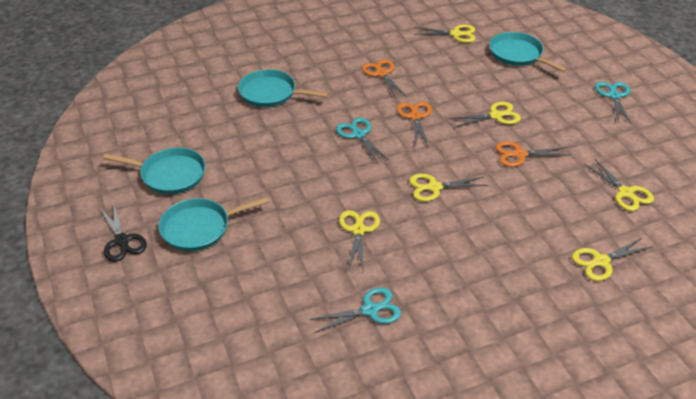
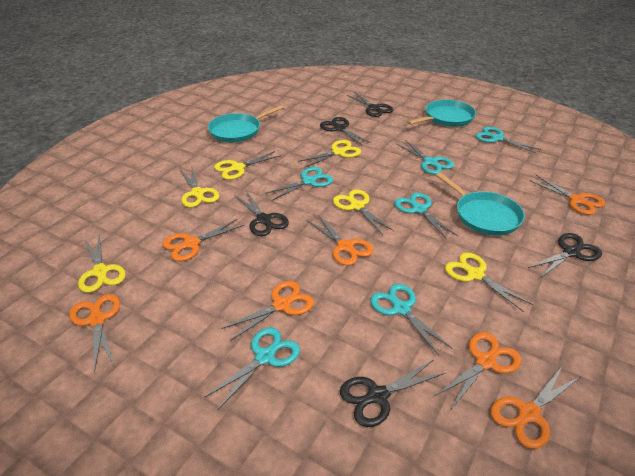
black scissors: [100,202,147,262] = 1 -> [234,191,289,236] [320,117,371,145] [340,360,445,427] [347,92,393,117] [528,233,602,278] = 5
orange scissors: [362,59,407,98] [397,102,432,147] [495,141,570,167] = 3 -> [70,294,120,372] [163,219,244,261] [221,281,314,341] [308,215,373,266] [435,332,522,409] [491,365,580,449] [529,175,605,215] = 7
turquoise pan: [103,148,206,194] [158,197,268,251] [238,69,328,107] [489,32,567,72] = 4 -> [208,105,284,142] [408,100,476,127] [436,172,525,235] = 3
turquoise scissors: [309,287,401,333] [336,118,390,163] [595,82,631,124] = 3 -> [204,327,300,410] [265,167,333,201] [370,284,453,356] [394,193,458,240] [397,140,454,174] [476,127,541,154] = 6

